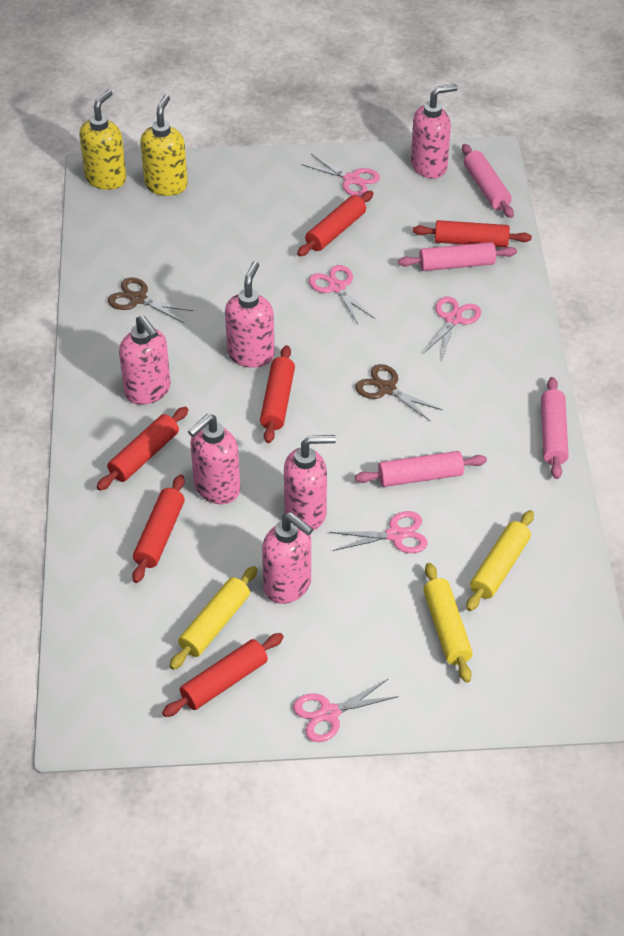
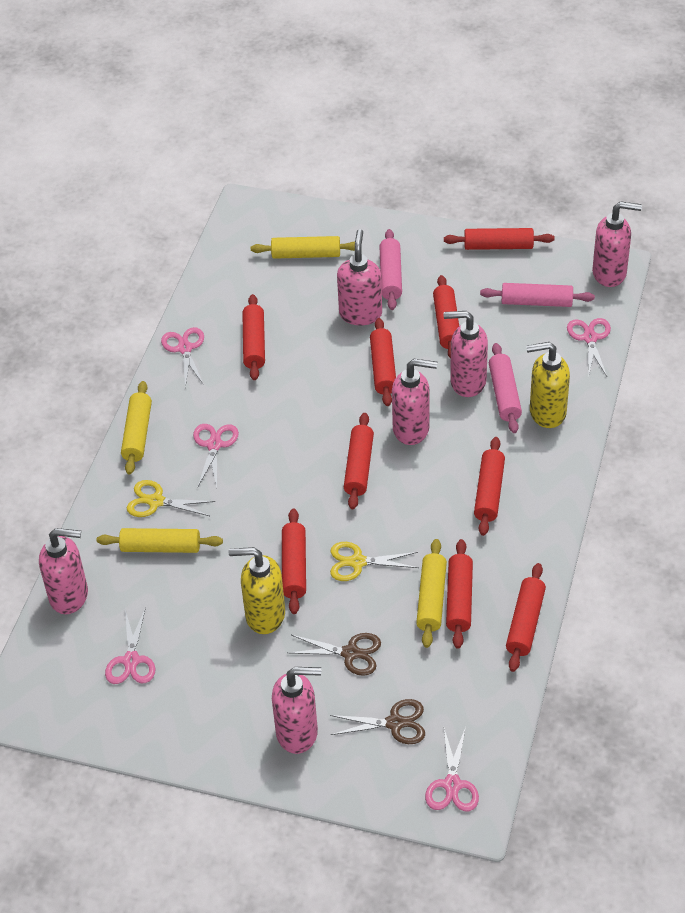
pink rolling pin: [355,451,487,487] [398,242,517,271] [462,144,514,218] [541,377,569,479] = 4 -> [379,229,402,310] [480,283,595,307] [489,343,522,433] = 3
red rolling pin: [97,407,188,491] [132,475,185,583] [162,633,284,717] [260,345,295,443] [297,191,374,256] [413,220,532,247] = 6 -> [242,294,265,380] [282,508,306,614] [344,413,374,509] [370,318,396,406] [433,275,459,359] [444,228,555,250] [446,539,473,649] [474,437,505,536] [506,563,546,672] = 9
yellow rolling pin: [170,566,257,670] [423,563,473,683] [466,510,534,611] = 3 -> [97,528,223,553] [121,381,152,475] [251,236,355,259] [416,539,447,648] = 4
yellow scissors: none = 0 -> [127,480,215,517] [330,542,419,581] = 2

